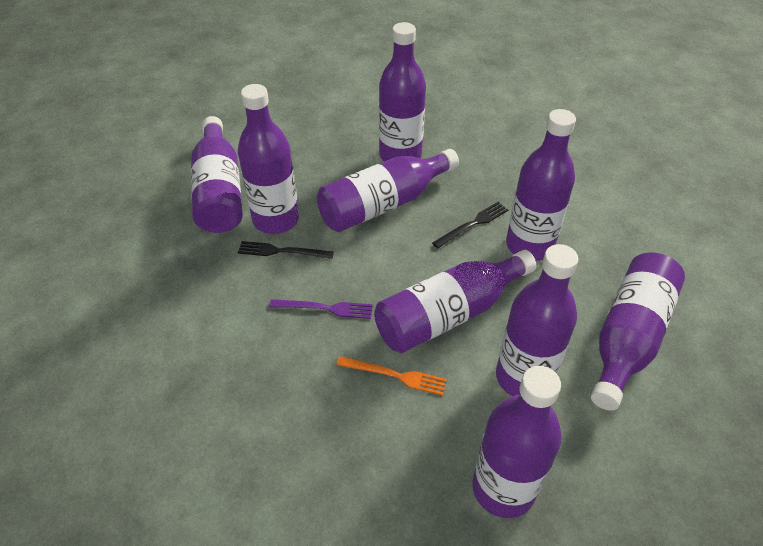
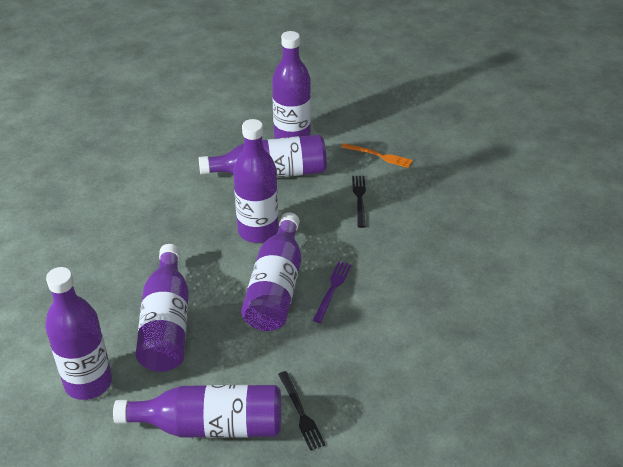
purple bottle: [191,116,243,233] [238,84,299,234] [317,149,459,232] [374,250,536,353] [379,22,426,162] [472,366,562,518] [496,244,578,396] [506,109,576,261] [591,253,685,411] = 9 -> [45,267,112,400] [113,385,281,438] [136,244,189,372] [199,135,327,178] [233,119,279,243] [241,212,301,331] [272,31,311,139] = 7

